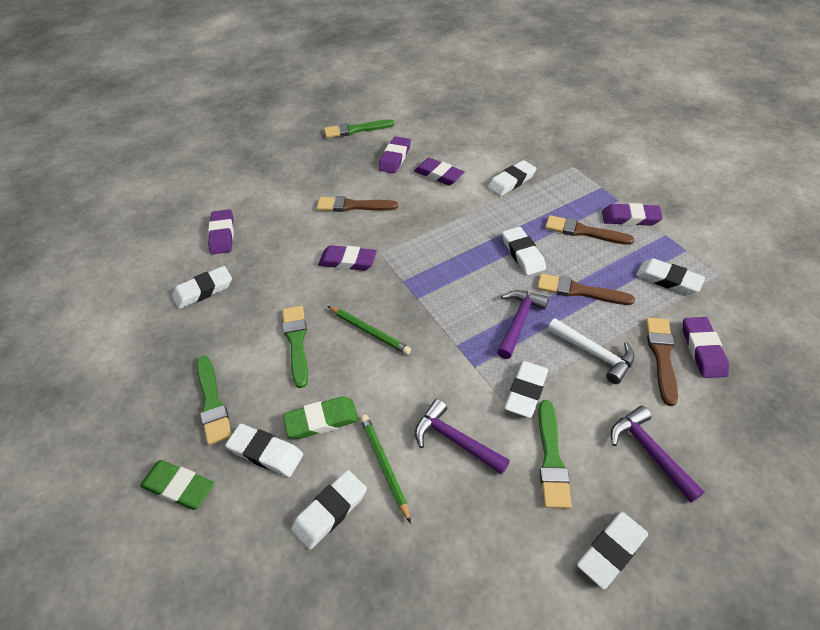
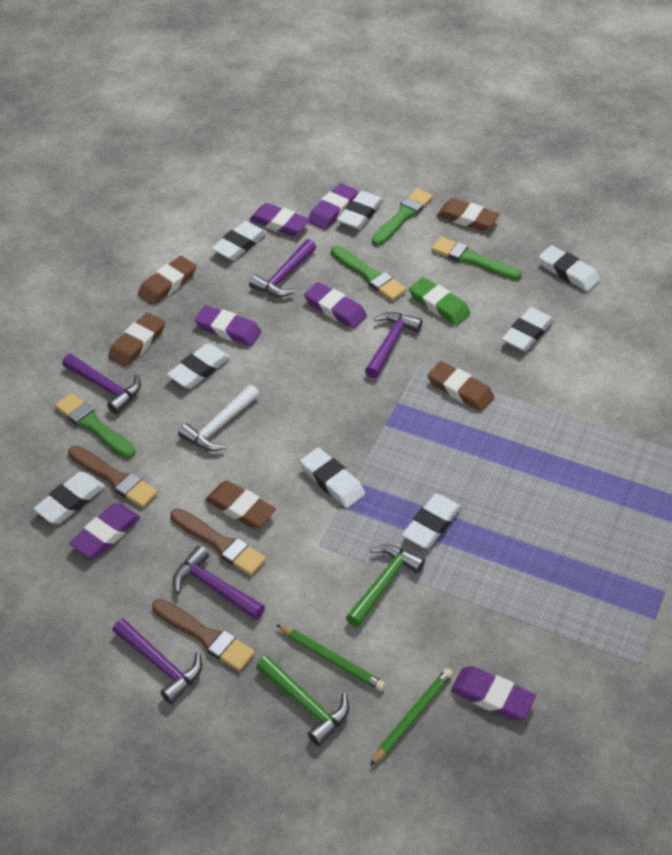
brown brush: [317,196,398,212] [537,273,635,305] [545,215,634,245] [646,318,678,406] = 4 -> [68,446,158,508] [152,599,255,671] [170,508,266,575] = 3
brown eraser: none = 0 -> [108,312,165,367] [138,256,196,305] [205,481,276,529] [428,361,495,412] [437,198,499,231] = 5
green eraser: [140,460,214,510] [283,397,359,439] = 2 -> [409,277,471,325] = 1
green hammer: none = 0 -> [256,655,349,746] [346,544,425,627] = 2
purple hammer: [415,399,510,475] [497,290,549,359] [611,406,705,503] = 3 -> [62,354,141,414] [112,618,202,704] [173,545,265,620] [249,239,316,297] [365,312,422,378] = 5

